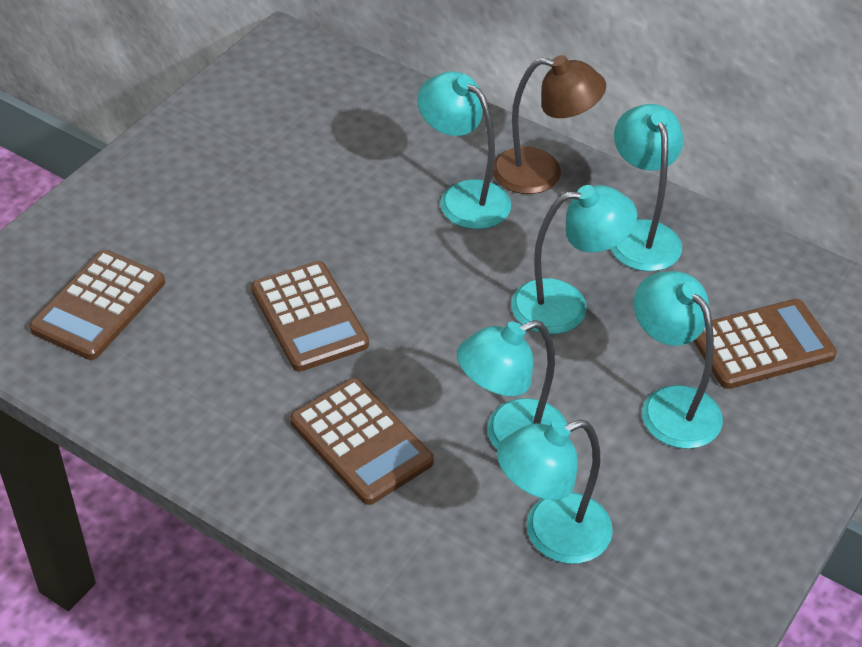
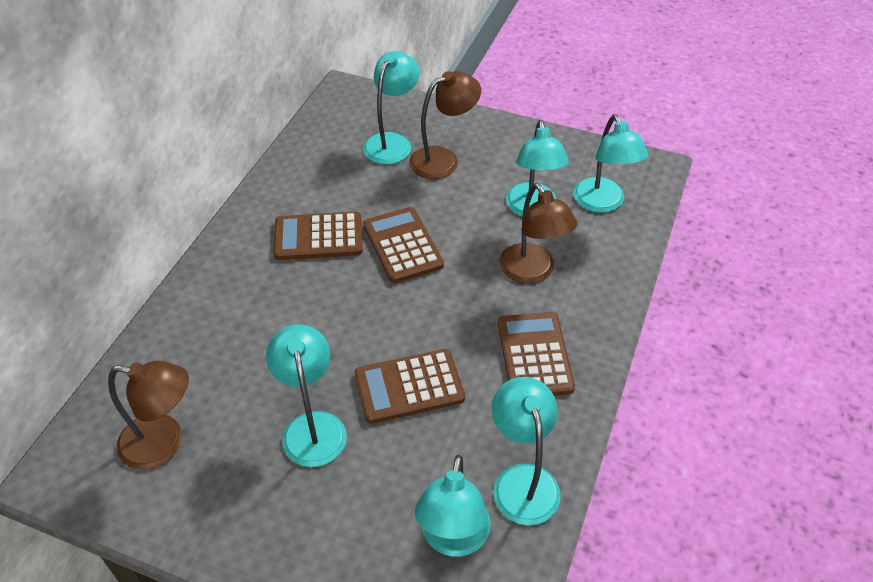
brown lamp: [492,55,606,194] = 1 -> [108,361,189,470] [409,71,481,179] [499,183,578,284] = 3

